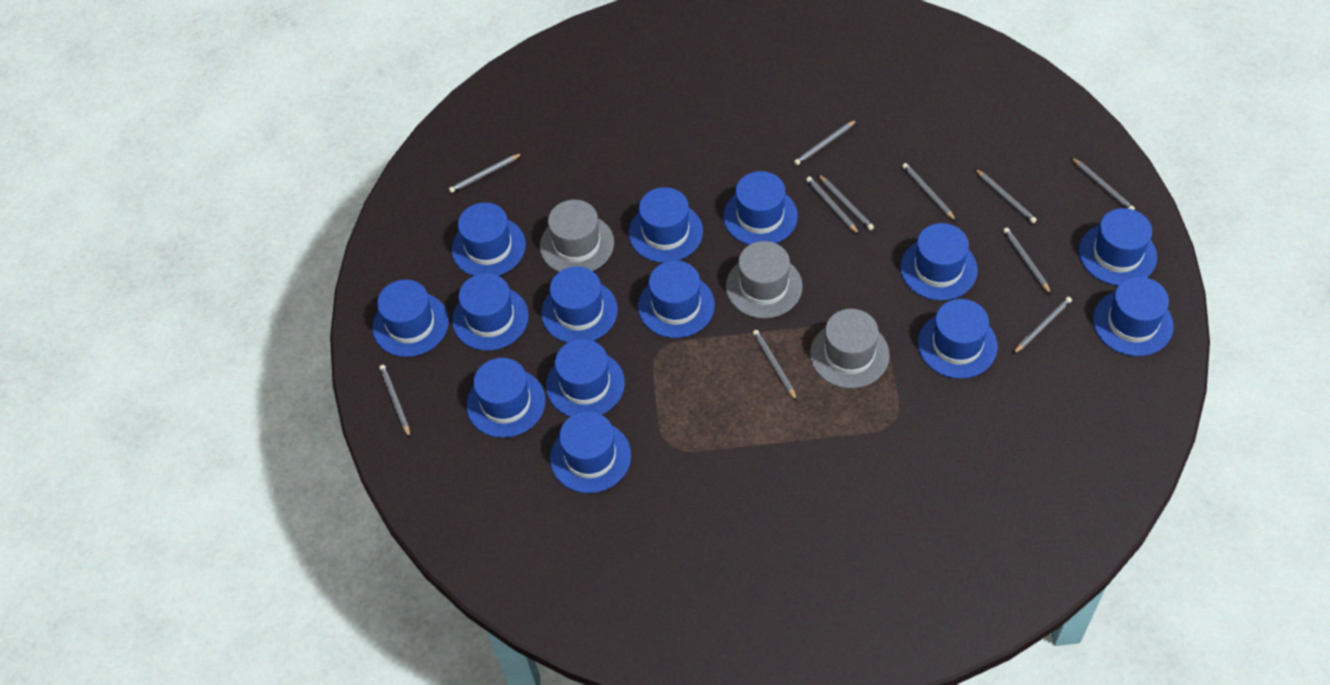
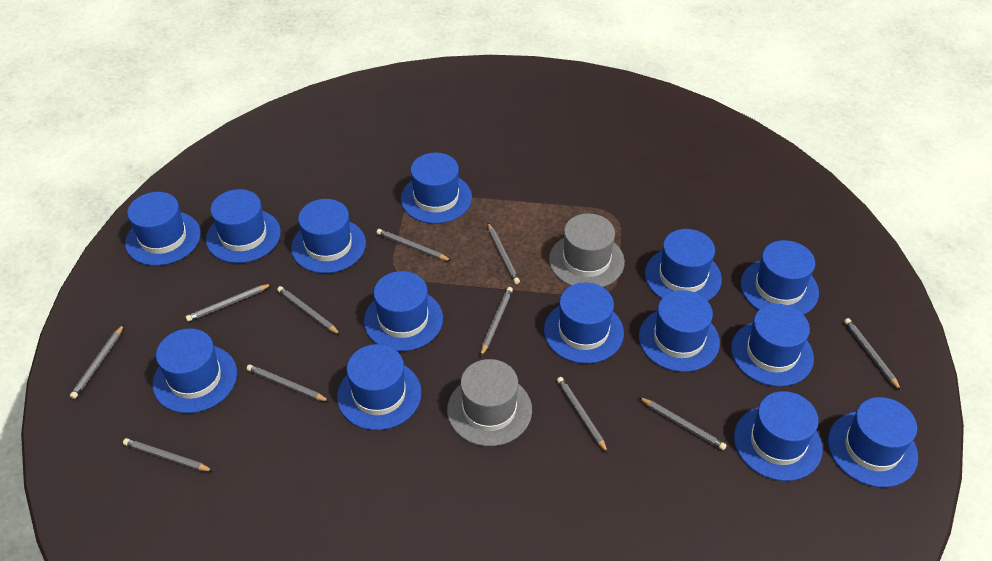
grey hat: [540,200,614,272] [726,241,803,319] [810,309,890,388] = 3 -> [447,359,532,446] [549,213,625,287] = 2

